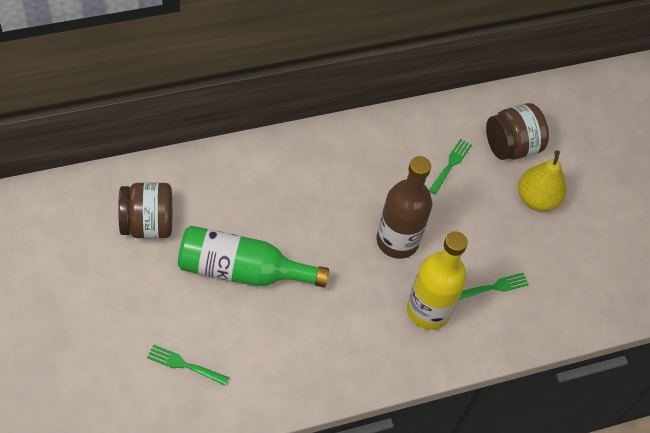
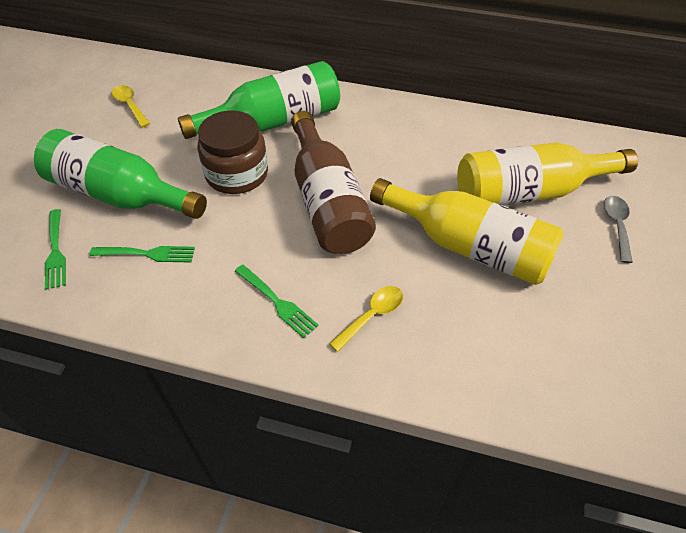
brown jar: [118,182,172,239] [486,103,549,160] = 2 -> [197,111,268,194] = 1
green bottle: [178,226,329,288] = 1 -> [34,129,207,219] [178,61,340,139] = 2
grey spoon: none = 0 -> [604,196,633,263] = 1
yellow bottle: [407,231,468,330] = 1 -> [370,178,564,285] [457,143,638,206] = 2
yellow pear: [518,150,567,212] = 1 -> none = 0
yellow spoon: none = 0 -> [112,85,150,128] [329,286,403,352] = 2

